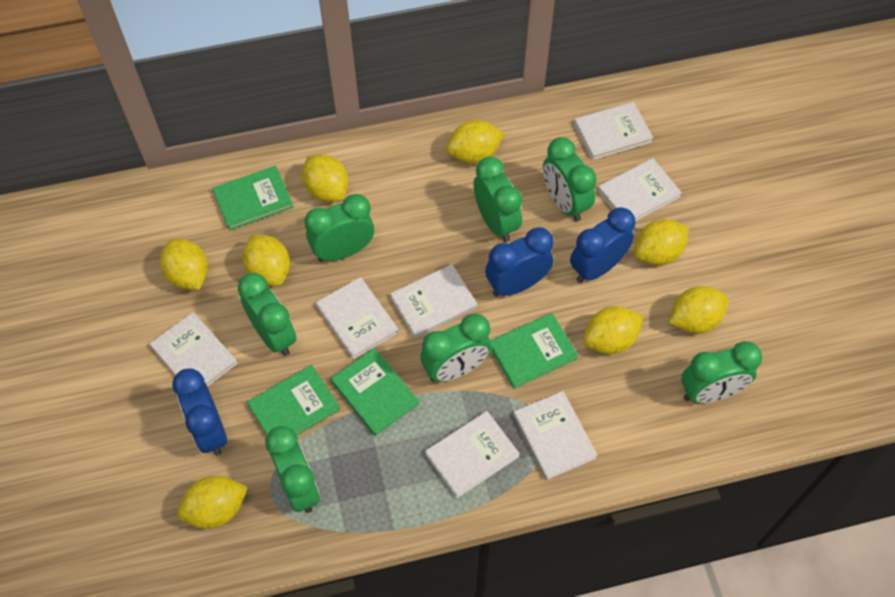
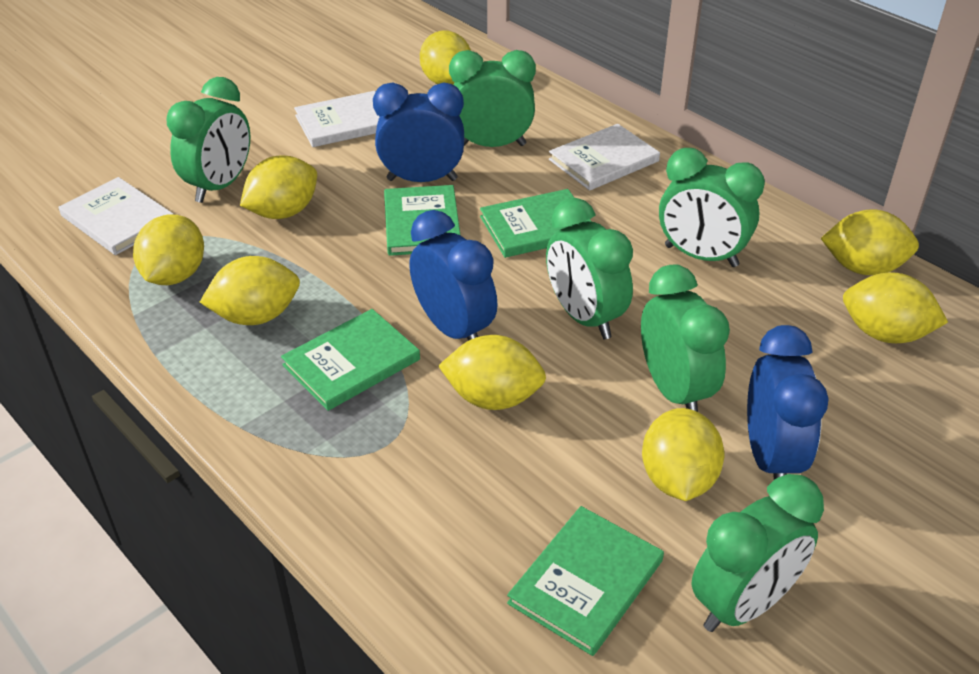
green clock: [238,273,296,356] [265,426,320,513] [304,194,374,262] [420,314,492,382] [474,156,522,242] [543,137,597,221] [681,341,762,403] = 7 -> [166,77,250,203] [449,50,536,147] [546,198,633,339] [641,265,730,412] [659,148,765,267] [691,474,824,632] = 6
white book: [150,312,238,387] [316,277,399,359] [390,264,477,338] [425,411,520,498] [513,391,598,480] [574,102,653,160] [597,158,682,221] = 7 -> [59,177,174,255] [294,91,380,147] [549,124,660,191] = 3

